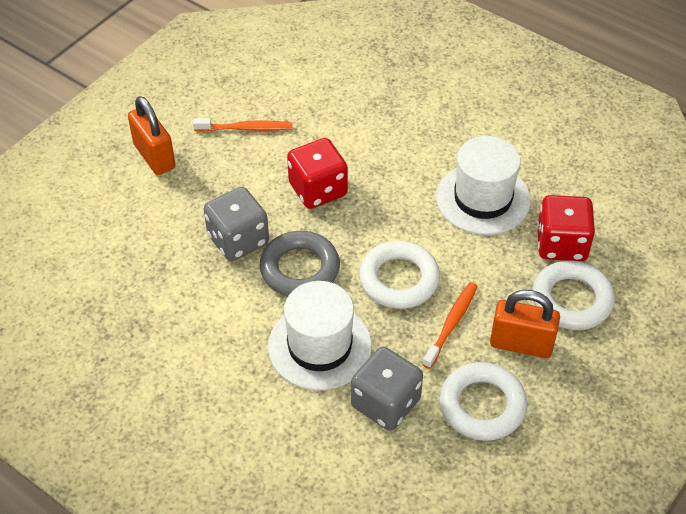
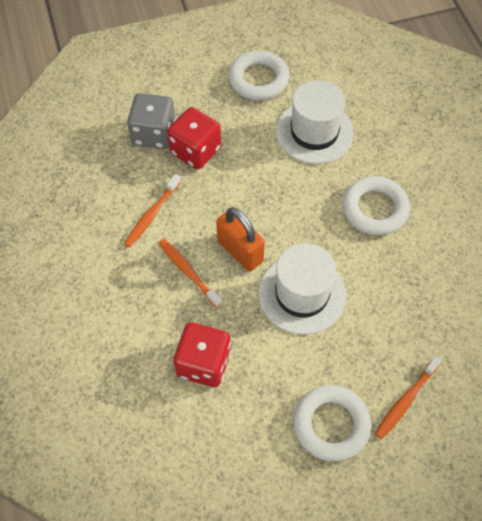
grey dice: [204,187,269,261] [351,347,423,431] = 2 -> [127,93,176,149] = 1
grey ring: [260,231,340,297] = 1 -> none = 0
orange padlock: [128,96,175,175] [490,290,560,358] = 2 -> [216,207,265,271] = 1
orange toothbrush: [193,118,292,132] [422,282,478,369] = 2 -> [124,174,181,248] [158,239,223,308] [375,356,442,439] = 3

